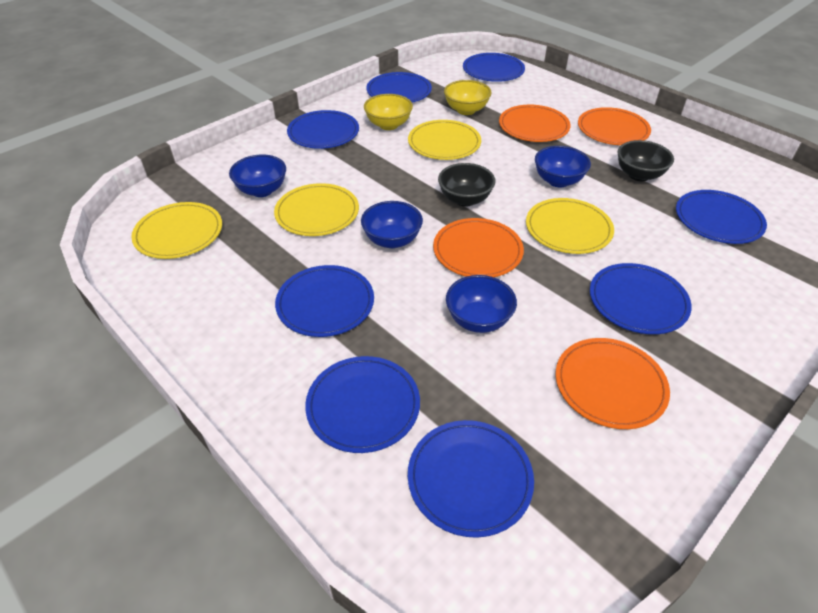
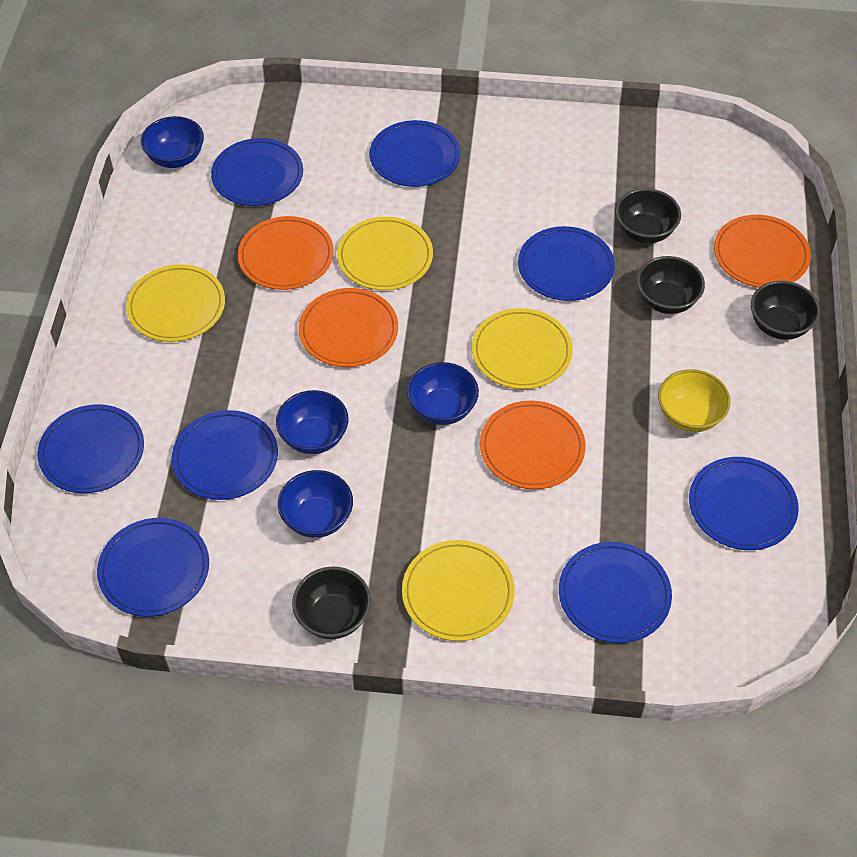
black bowl: [438,163,496,207] [618,140,674,181] = 2 -> [292,566,371,639] [615,188,681,243] [637,256,705,314] [751,281,820,340] = 4
yellow bowl: [364,94,413,130] [444,80,491,115] = 2 -> [658,369,731,432] = 1

